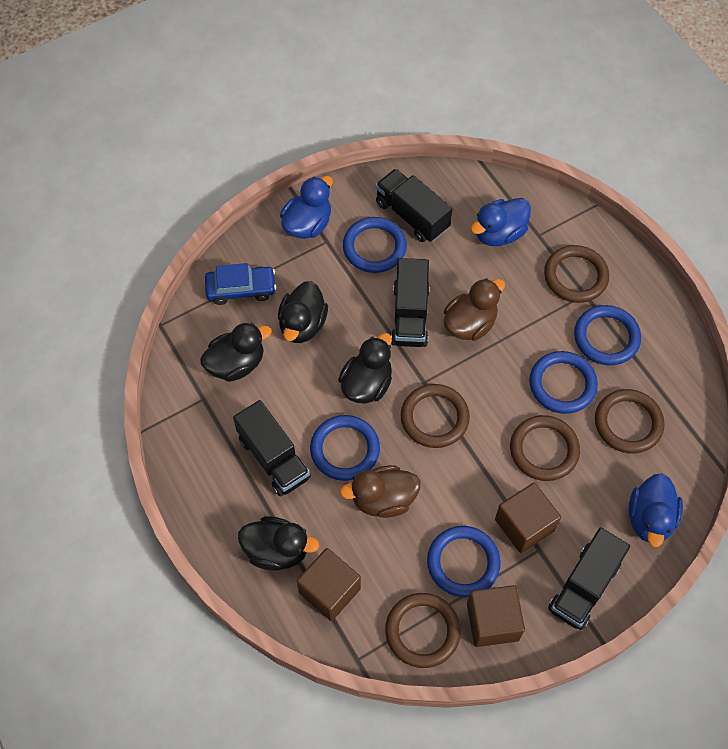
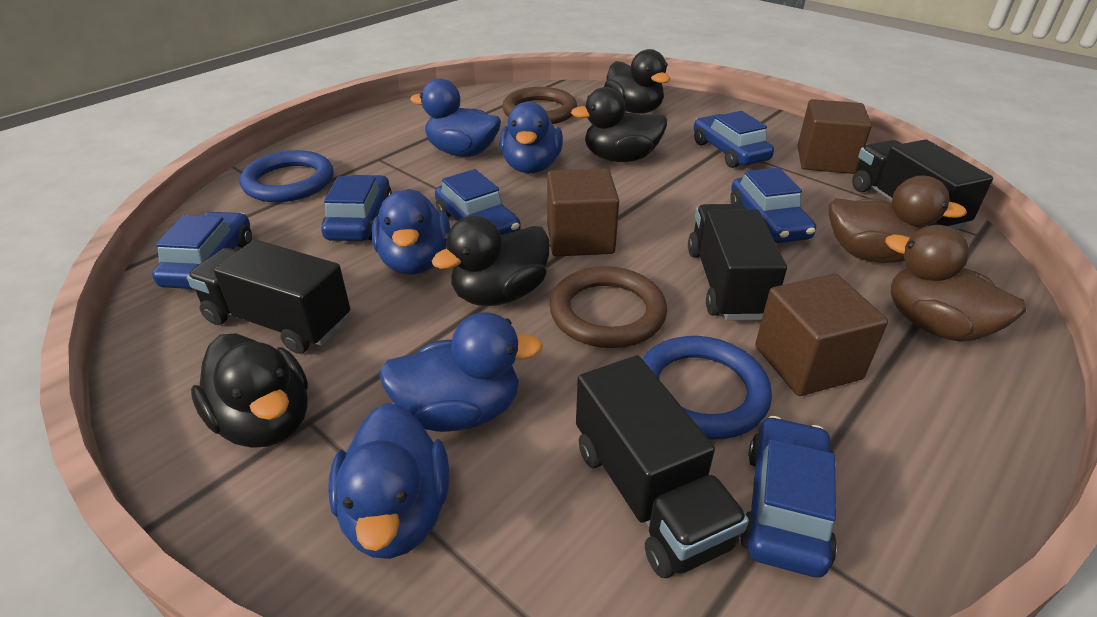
blue car: [205,263,276,305] = 1 -> [152,211,252,289] [321,175,392,241] [435,169,521,235] [694,111,774,168] [730,168,816,243] [740,416,837,577] = 6
blue duck: [280,176,333,239] [470,198,531,246] [628,473,683,547] = 3 -> [328,403,449,559] [371,189,450,275] [379,312,543,432] [410,78,501,157] [500,102,563,173] = 5
blue ring: [310,415,380,481] [343,217,407,273] [427,526,501,597] [529,351,598,414] [574,305,641,365] = 5 -> [240,150,333,202] [642,336,772,440] = 2
brown ring: [385,593,461,668] [401,384,470,448] [510,415,580,481] [544,245,609,303] [595,389,665,454] = 5 -> [502,87,577,124] [549,266,667,348] = 2

